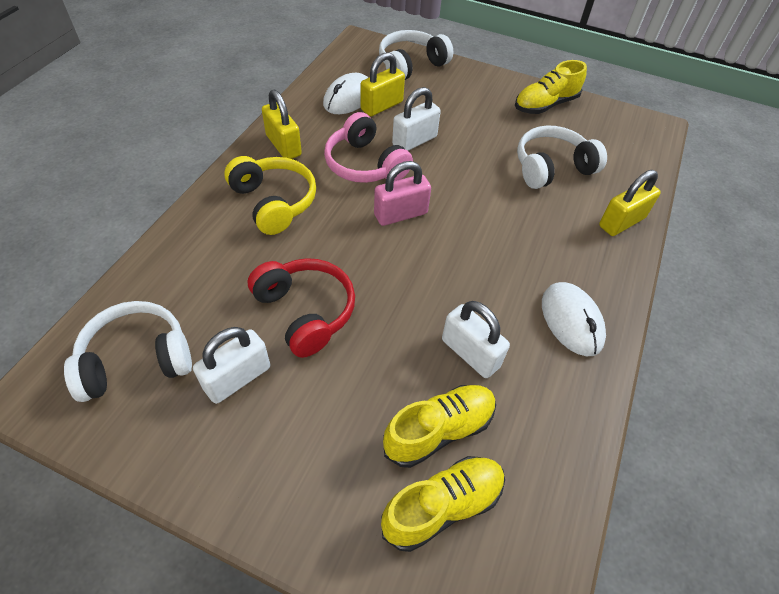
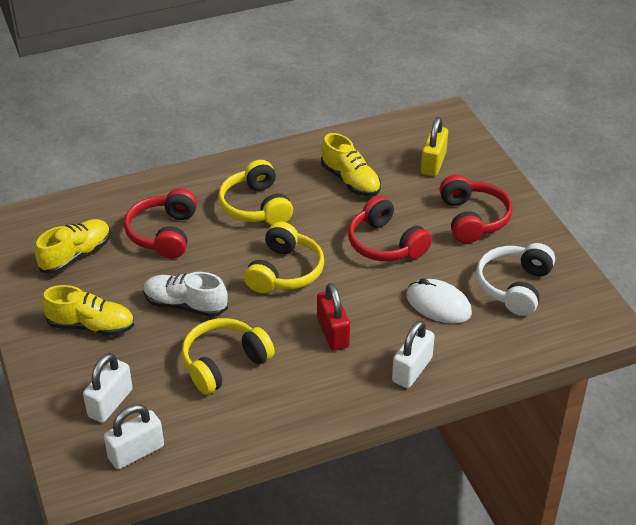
pink headphones: [324,112,413,183] = 1 -> none = 0
pink padlock: [374,161,431,226] = 1 -> none = 0
red headphones: [248,258,355,358] = 1 -> [124,188,197,259] [348,195,432,261] [440,175,513,243] = 3
red padlock: none = 0 -> [317,283,350,350] = 1
white headphones: [64,301,192,402] [379,30,453,80] [517,125,607,189] = 3 -> [476,243,555,316] = 1
white mouse: [323,73,368,114] [542,282,606,356] = 2 -> [406,278,472,324] = 1
white shoe: none = 0 -> [143,272,228,317] = 1
yellow headphones: [224,156,316,235] = 1 -> [182,318,275,395] [218,160,293,225] [244,222,324,293] = 3
yellow padlock: [262,89,302,159] [361,52,405,116] [599,170,661,236] = 3 -> [421,117,448,177] = 1

